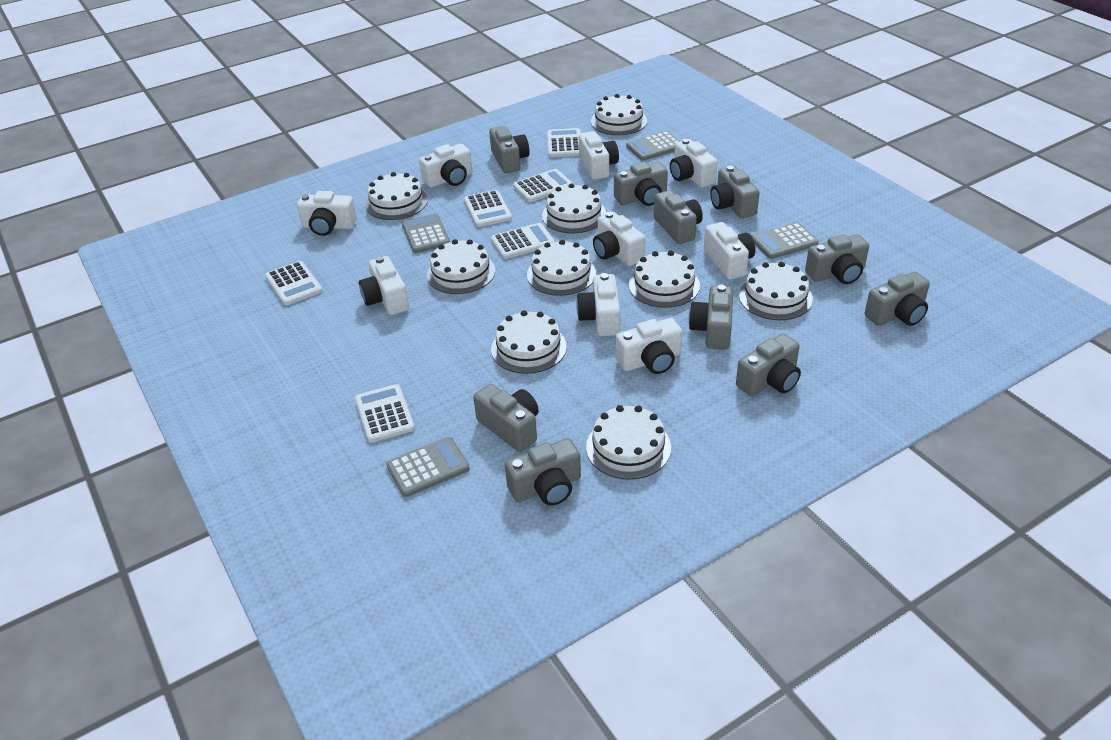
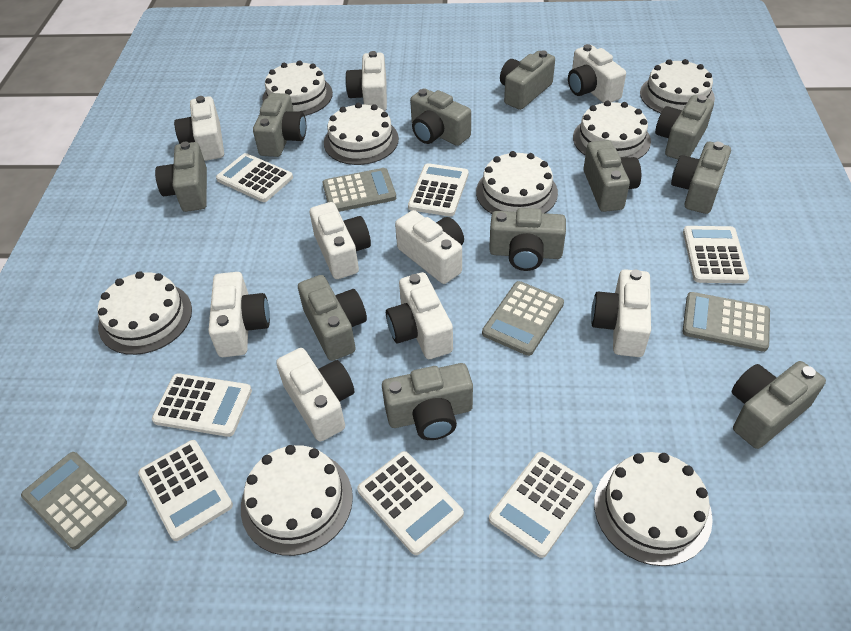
grey camera: [473,384,539,452] [489,126,530,173] [505,438,581,506] [614,162,668,206] [654,190,703,244] [689,285,733,350] [710,166,760,218] [736,334,801,396] [805,234,869,284] [865,272,930,326] = 10 -> [155,142,207,212] [253,93,306,157] [298,275,367,361] [382,363,473,440] [410,88,471,146] [489,208,566,271] [500,50,555,110] [584,140,641,212] [655,95,714,159] [671,142,731,214] [732,361,826,449] = 11
white cake: [365,172,428,220] [427,239,495,294] [491,310,567,374] [527,240,596,296] [542,183,606,233] [586,405,671,480] [591,94,647,135] [629,251,700,308] [739,262,813,320] = 9 -> [97,271,192,355] [241,445,353,556] [262,60,333,116] [324,103,399,165] [476,151,558,214] [573,101,651,159] [594,452,713,566] [640,59,715,114] = 8
white calculator: [265,261,322,305] [355,384,415,443] [464,190,512,227] [491,223,555,259] [513,169,573,202] [547,128,581,157] = 6 -> [138,440,233,541] [152,373,252,437] [216,153,293,202] [357,451,464,555] [408,163,469,217] [489,452,593,558] [683,226,749,284] = 7

